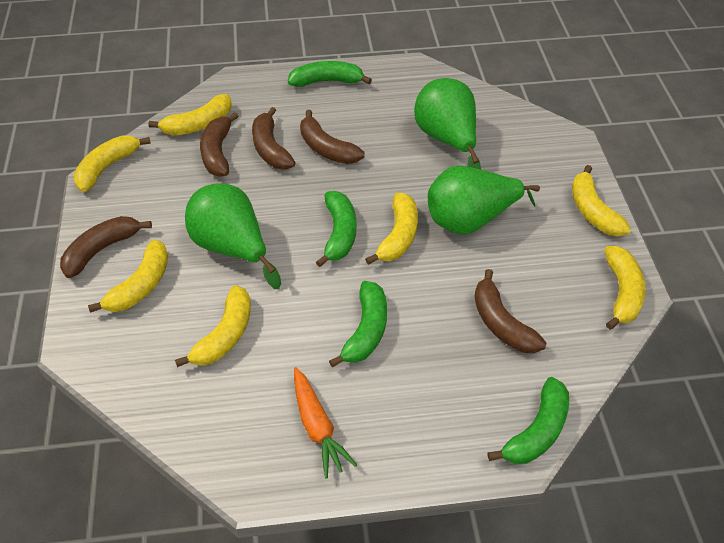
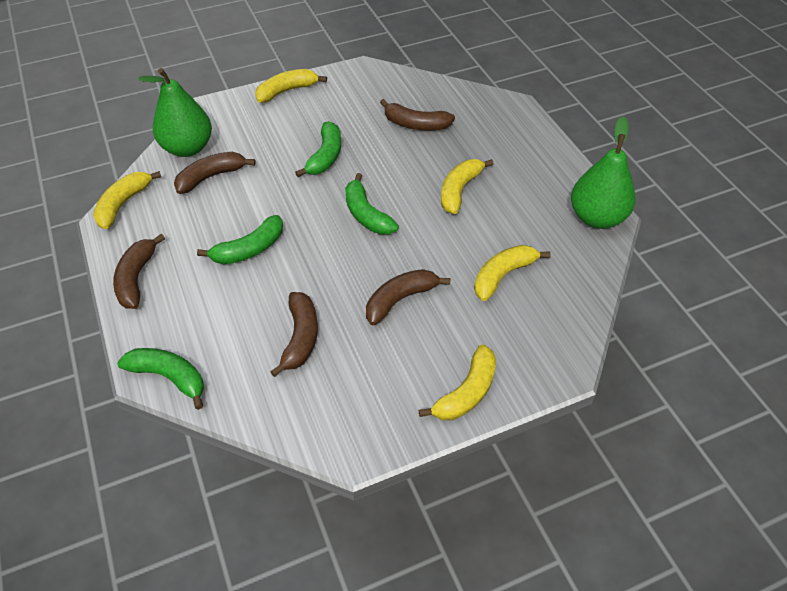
green pear: [185,183,281,289] [414,78,481,169] [428,165,540,235] = 3 -> [138,68,212,157] [571,116,635,229] = 2
orange carrot: [294,367,357,479] = 1 -> none = 0
yellow banana: [73,136,151,192] [88,239,168,313] [148,94,232,135] [175,285,251,367] [365,193,418,265] [572,165,631,237] [604,246,646,330] = 7 -> [93,171,161,229] [255,69,327,103] [419,344,496,420] [441,159,494,214] [474,245,551,301] = 5

